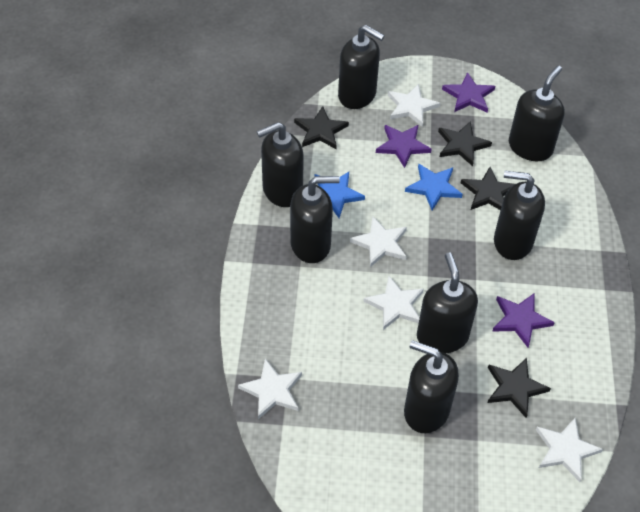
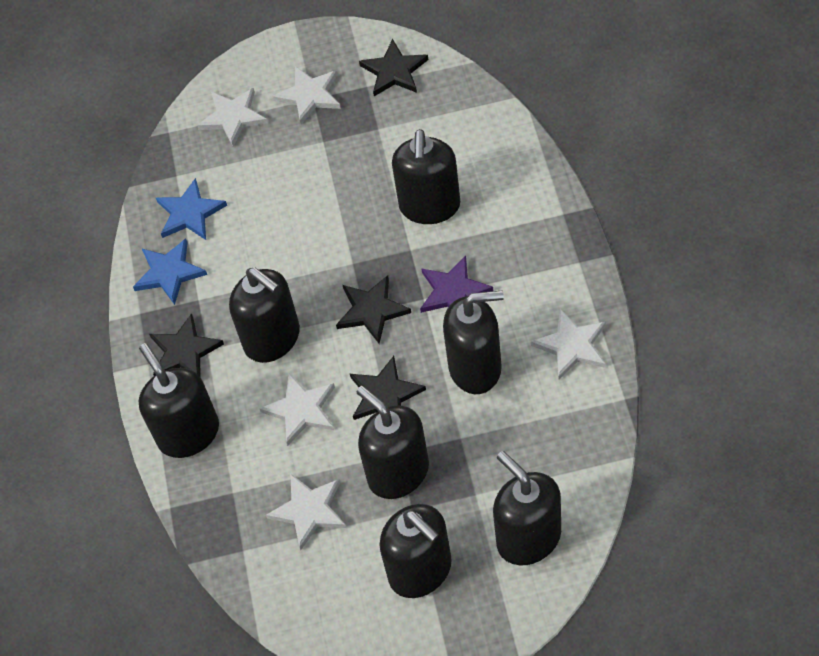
purple star: [376,125,432,168] [442,72,495,112] [492,294,555,347] = 3 -> [420,256,493,313] = 1

